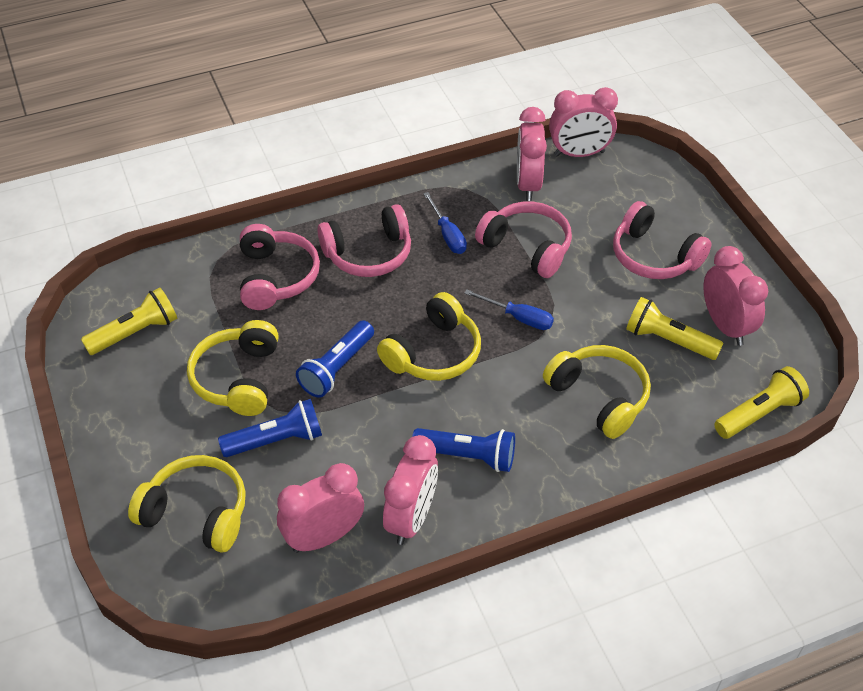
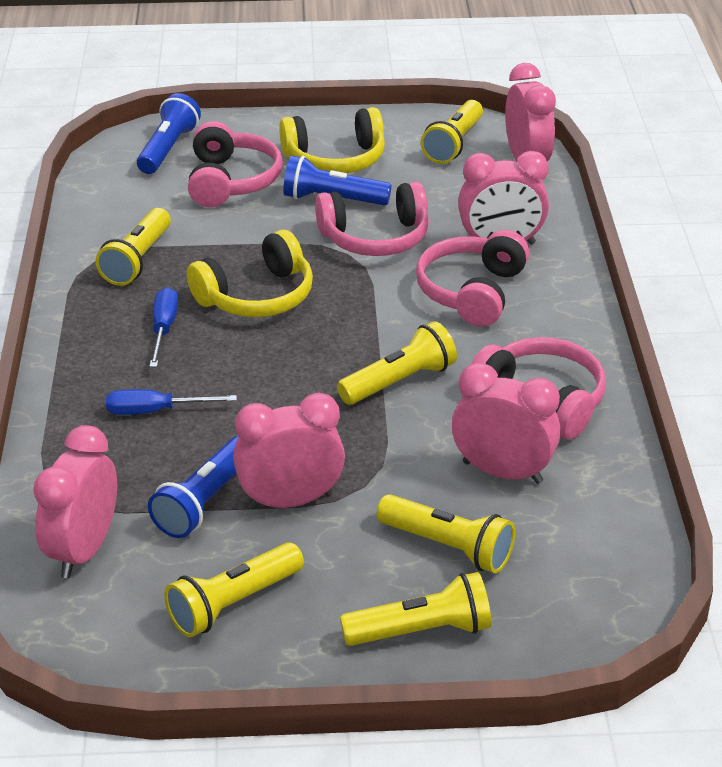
yellow flashlight: [81,287,177,355] [626,297,724,360] [714,366,809,439] = 3 -> [95,208,171,286] [164,542,304,637] [337,321,457,405] [340,572,492,646] [377,494,515,573] [421,100,483,164] = 6
yellow headphones: [128,455,246,553] [187,320,279,416] [377,292,481,381] [543,345,651,439] = 4 -> [187,230,313,317] [279,107,385,173] = 2

